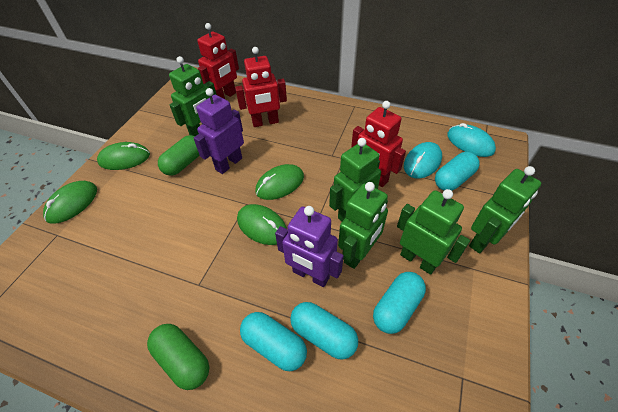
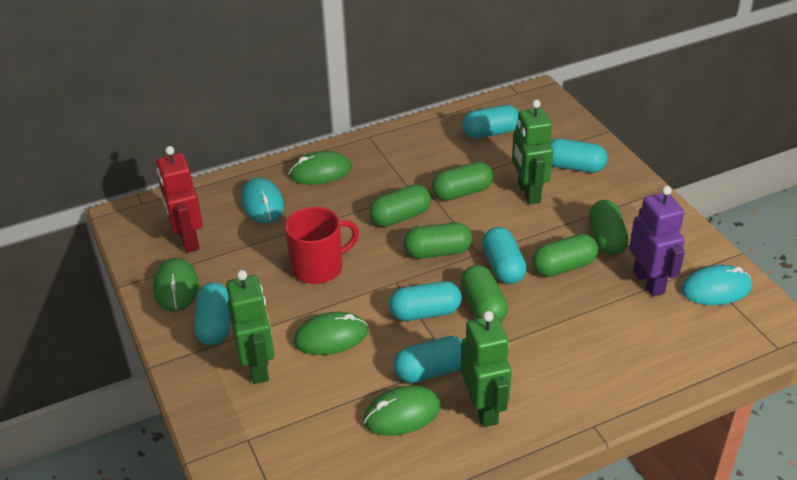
green capsule: [147,324,209,390] [158,135,200,176] = 2 -> [369,184,431,227] [404,222,472,259] [432,162,493,201] [460,265,508,322] [532,234,598,277] [589,200,629,256] = 6
green robot: [169,56,217,136] [329,138,381,221] [338,182,388,269] [397,189,470,275] [469,166,541,254] = 5 -> [226,270,274,384] [461,311,512,427] [512,100,553,205] = 3
purple robot: [194,88,244,174] [275,206,344,287] = 2 -> [629,186,685,297] = 1
red mug: none = 0 -> [285,207,359,284] = 1
red robot: [197,23,239,99] [235,47,287,127] [351,101,406,187] = 3 -> [157,146,203,253] = 1
turquoise capsule: [240,312,307,371] [290,302,358,360] [373,272,426,334] [435,152,480,191] = 4 -> [194,283,230,345] [389,281,462,321] [394,336,462,383] [462,105,519,139] [482,227,527,284] [549,139,608,173] = 6

